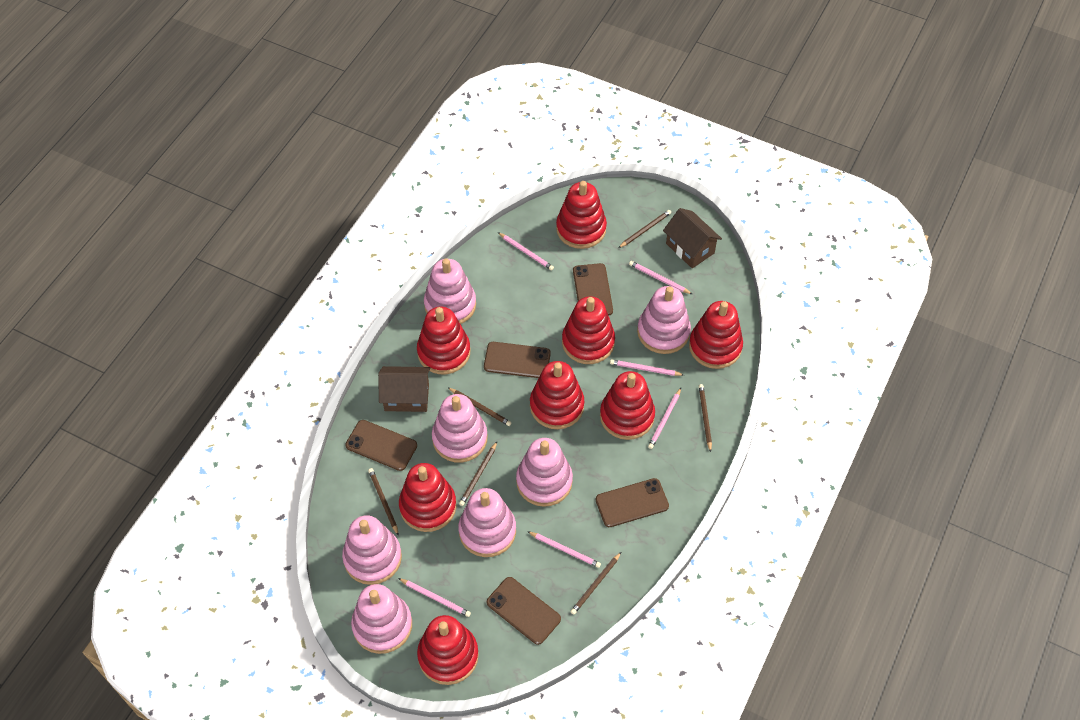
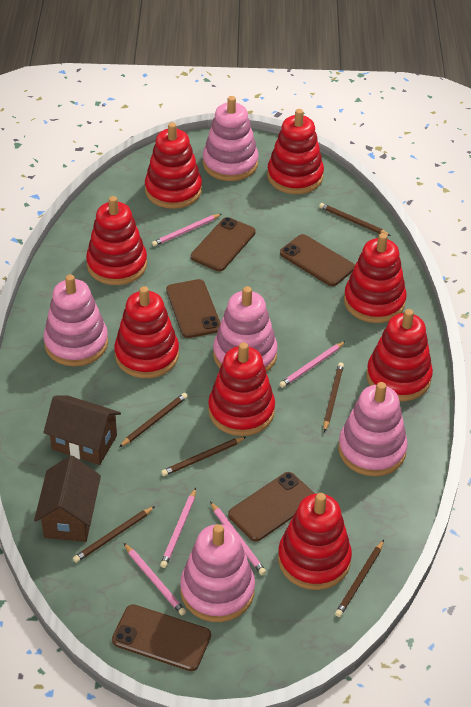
pink pencil: [398,578,471,617] [498,232,554,270] [527,531,601,568] [610,359,684,376] [629,261,692,294] [648,388,681,449] = 6 -> [124,543,186,615] [152,214,221,246] [160,488,196,568] [210,502,266,575] [279,341,346,388] = 5
pink stacking toy: [342,515,402,585] [351,584,412,654] [424,259,476,324] [432,394,488,463] [458,488,516,557] [516,438,573,507] [637,286,691,354] = 7 -> [43,274,108,366] [180,524,255,622] [203,96,259,181] [213,286,278,372] [338,382,408,476] = 5

